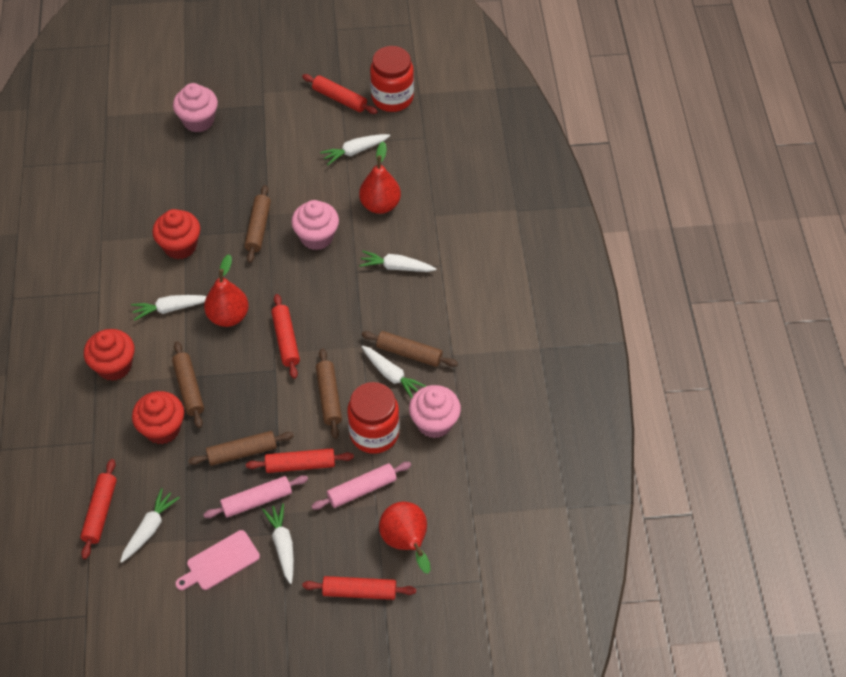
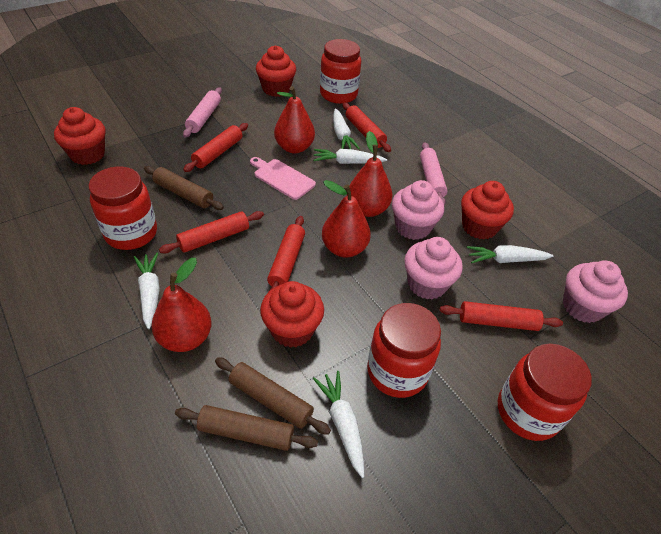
brown rolling pin: [172,341,204,428] [188,431,294,466] [244,185,271,263] [316,348,342,439] [361,331,458,367] = 5 -> [144,166,224,210] [175,405,318,451] [215,357,331,435] = 3
red cupcake: [84,329,135,381] [132,391,184,444] [152,209,200,259] = 3 -> [54,107,106,165] [256,45,296,97] [260,281,324,348] [461,181,514,240] = 4
red jar: [347,382,400,454] [370,46,414,112] = 2 -> [89,167,157,250] [320,39,361,104] [367,303,441,398] [498,344,592,441] = 4
red pear: [204,254,249,327] [359,141,401,214] [379,502,430,574] = 3 -> [152,258,211,352] [274,86,315,153] [322,180,371,257] [347,131,392,217] = 4
white carrot: [120,488,180,563] [131,295,207,321] [262,503,294,584] [320,134,390,165] [359,251,436,272] [362,345,426,399] = 6 -> [134,253,160,329] [313,149,387,164] [313,371,364,478] [333,109,360,149] [467,245,553,263] = 5

